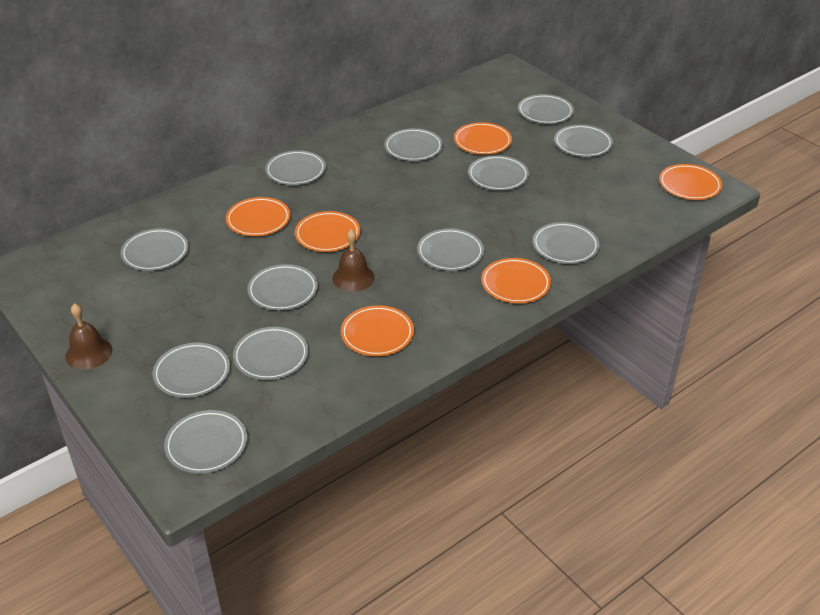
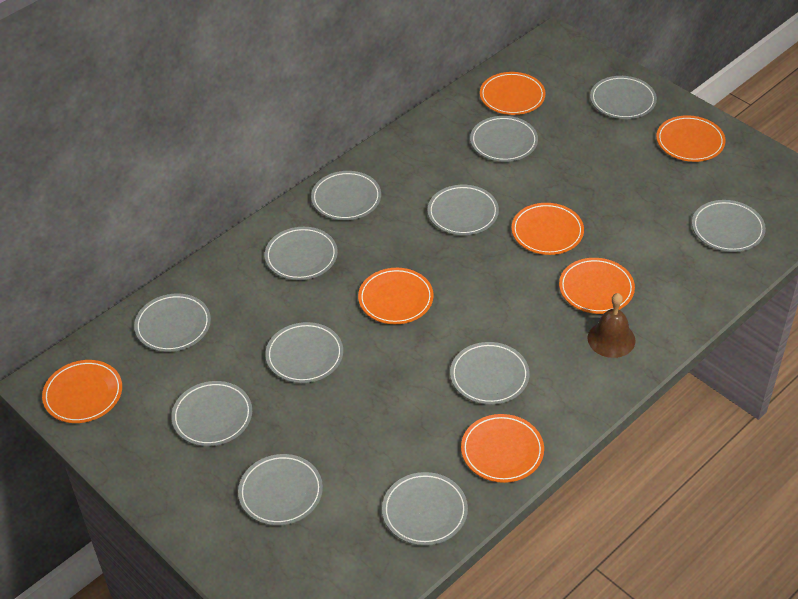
brown bell: [65,303,112,370] [332,229,375,292] = 2 -> [587,293,636,358] = 1
orange plate: [226,197,290,236] [295,211,360,252] [341,305,414,356] [454,122,512,155] [481,258,551,303] [659,164,722,200] = 6 -> [42,360,122,423] [358,268,434,324] [461,414,544,483] [480,72,545,115] [512,203,584,255] [559,258,635,314] [656,115,726,162] = 7

